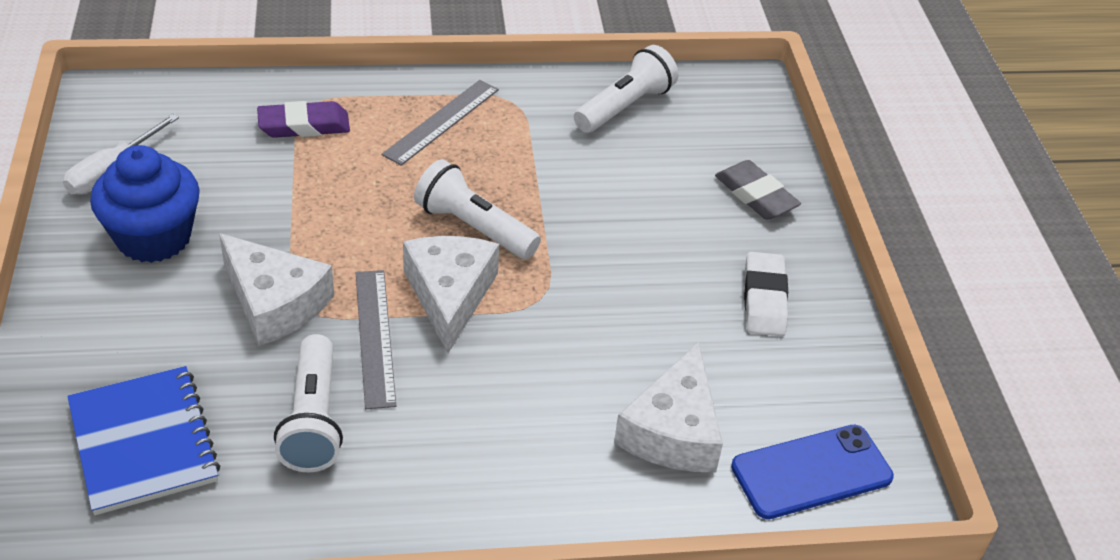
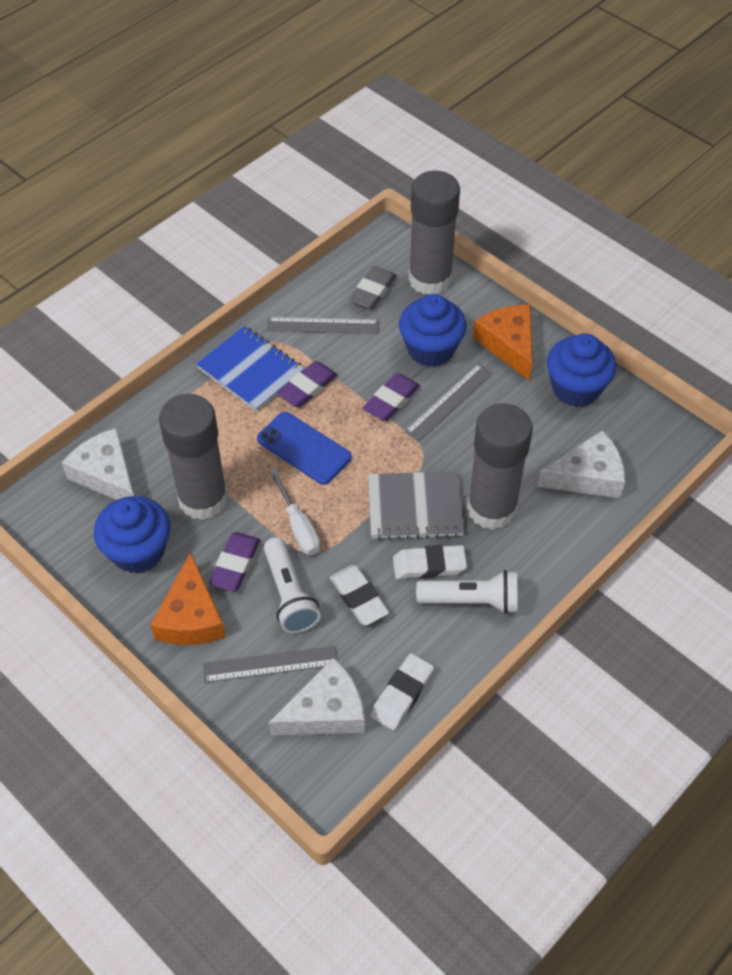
blue cupcake: [90,145,200,263] = 1 -> [94,496,170,574] [399,294,466,367] [547,333,616,407] = 3
grey glue stick: none = 0 -> [159,394,228,520] [408,171,460,295] [467,403,533,530] = 3
grey notebook: none = 0 -> [368,471,464,540] = 1
grey ruler: [356,270,396,409] [382,80,499,166] = 2 -> [203,646,338,683] [267,317,379,334] [405,363,493,442] = 3
orange cheese: none = 0 -> [150,552,226,645] [473,305,532,381] = 2
purple eraser: [257,101,350,138] = 1 -> [209,532,260,592] [277,361,338,408] [363,373,420,421] = 3
white eraser: [744,252,788,336] = 1 -> [330,565,389,626] [370,653,434,731] [393,545,467,579] = 3
white flashlight: [274,334,343,472] [414,159,541,259] [574,45,678,133] = 3 -> [264,537,321,633] [416,570,518,614] = 2

